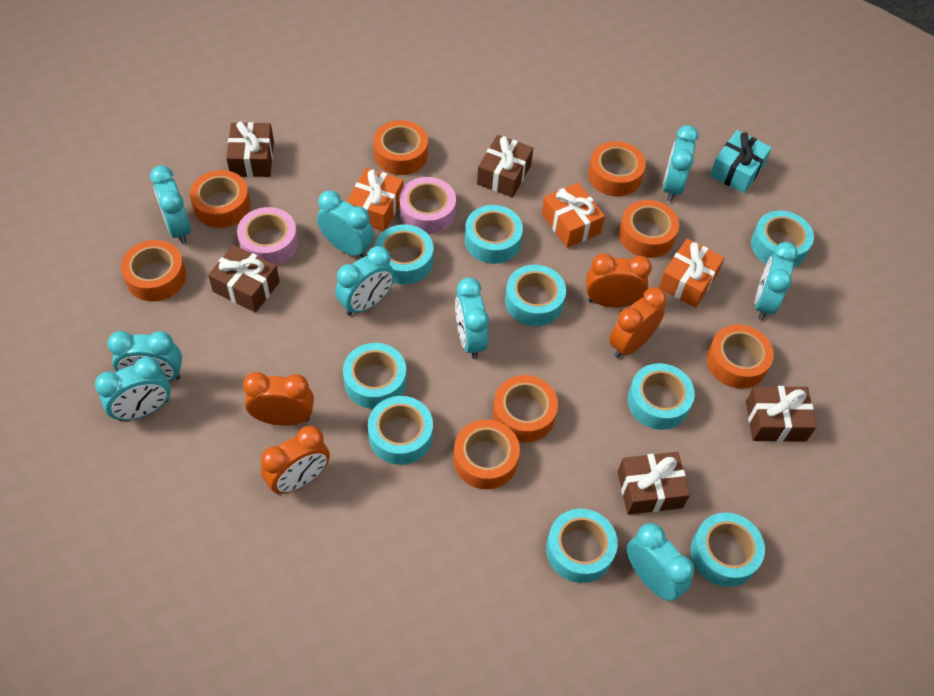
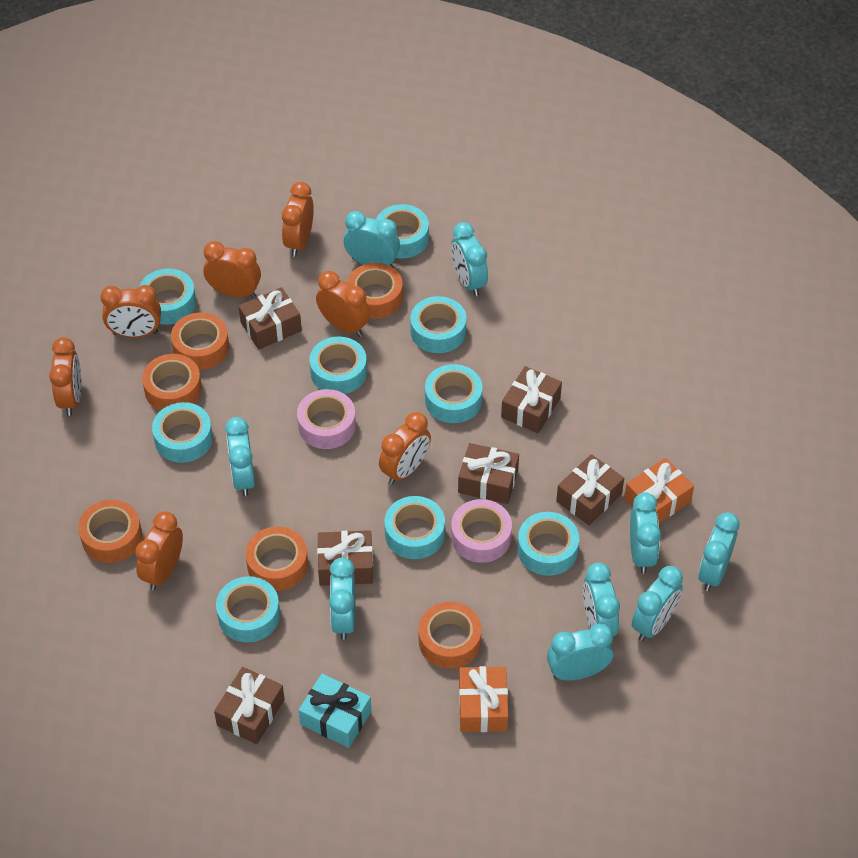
brown gift: [208,245,280,313] [226,121,274,177] [477,135,533,198] [617,452,690,515] [746,386,816,442] = 5 -> [214,667,285,744] [239,287,302,350] [317,530,373,586] [458,443,519,504] [501,366,562,433] [556,454,624,525] = 6
orange clock: [243,372,314,426] [261,426,330,494] [586,253,652,308] [609,287,667,358] = 4 -> [49,337,81,416] [100,285,161,338] [135,511,183,590] [203,241,261,298] [282,182,314,256] [316,271,370,337] [379,412,431,485] = 7
orange gift: [346,168,404,231] [542,182,605,248] [659,239,724,308] = 3 -> [459,666,508,732] [624,458,694,523] = 2
orange tape: [121,240,186,302] [190,170,250,228] [373,120,428,175] [453,419,520,489] [493,375,558,443] [588,141,646,197] [619,200,679,258] [707,324,774,389] = 8 -> [78,500,142,563] [142,354,202,411] [171,312,229,370] [246,527,308,591] [347,263,403,319] [418,602,482,669] = 6

